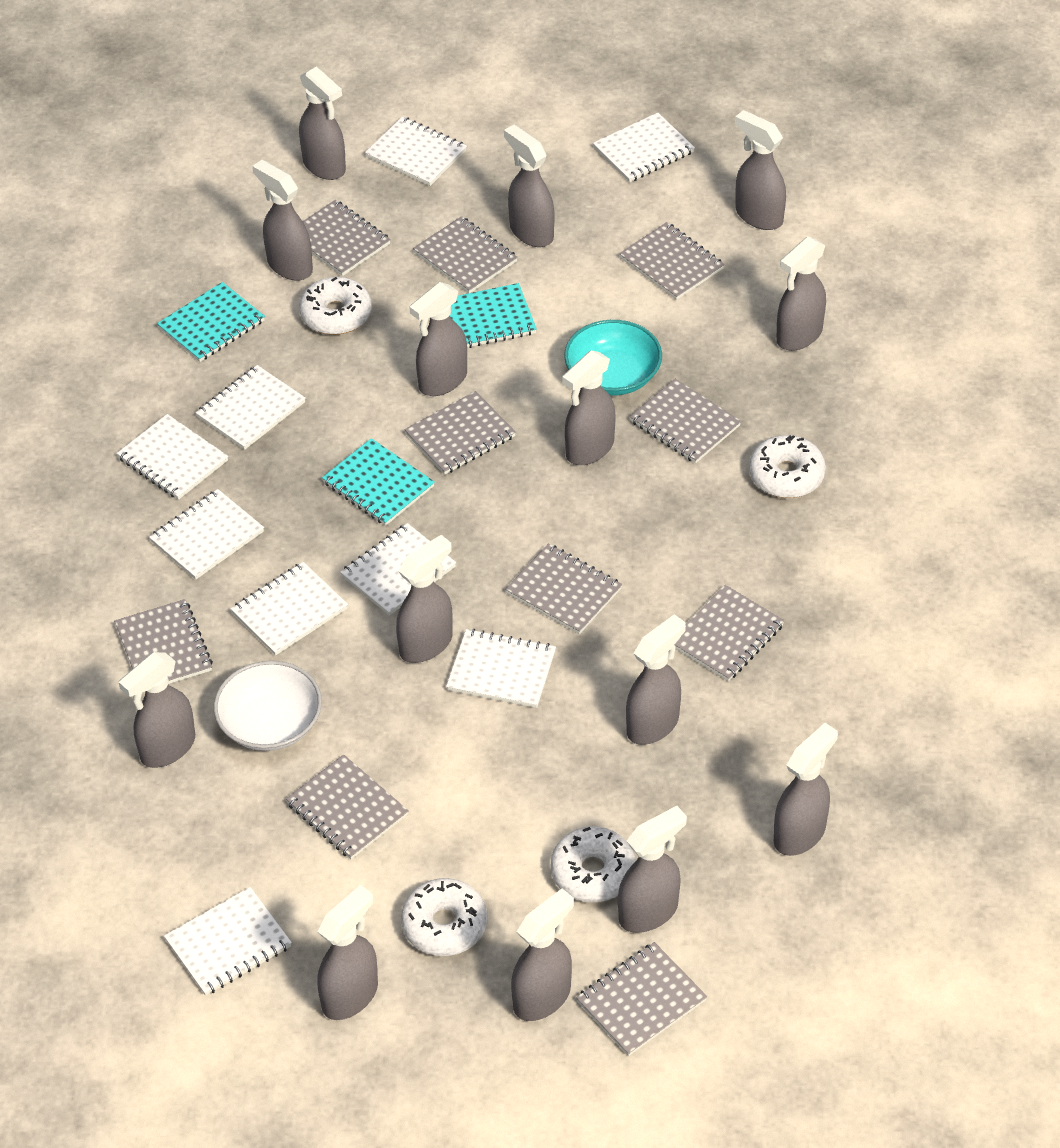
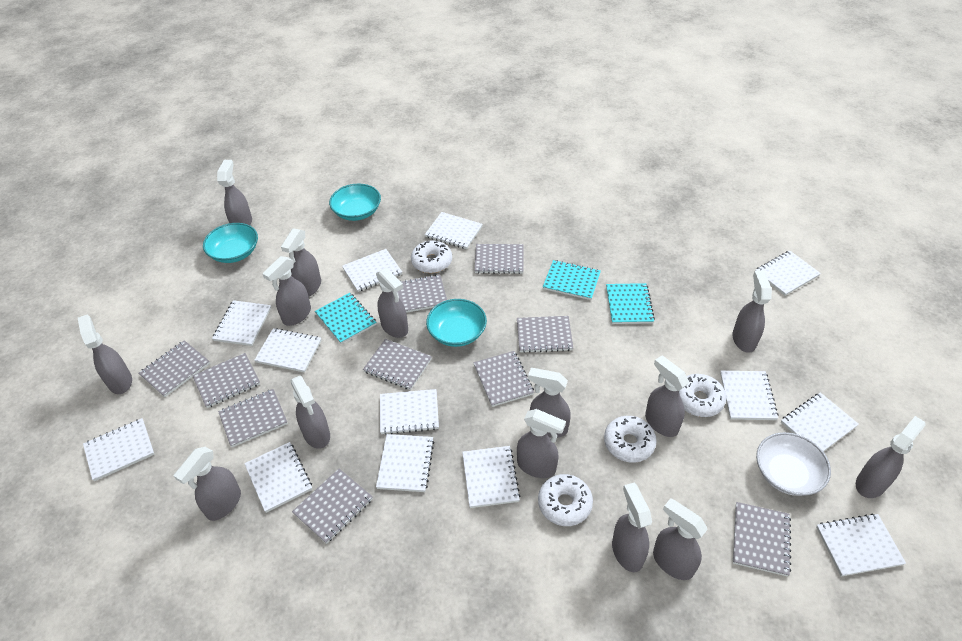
turquoise bowl: [564,320,662,396] = 1 -> [203,223,258,263] [329,184,381,221] [426,299,487,347] = 3
white notebook: [117,414,228,500] [149,489,264,580] [164,887,292,996] [195,365,306,450] [231,562,348,655] [340,523,456,616] [365,117,467,186] [446,629,556,708] [593,112,695,182] = 9 -> [83,418,155,481] [212,300,271,346] [244,442,312,513] [254,328,321,373] [342,249,402,292] [376,434,434,492] [380,389,439,435] [425,212,483,249] [462,446,521,508] [720,371,779,420] [756,251,821,296] [781,392,859,451] [816,513,906,577] = 13

